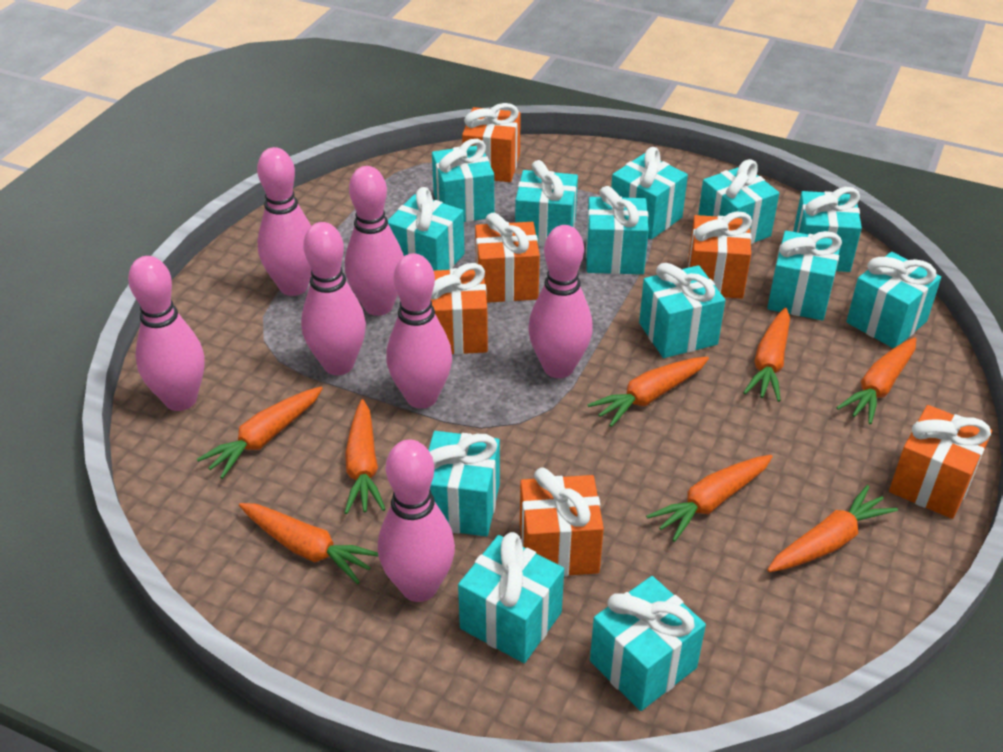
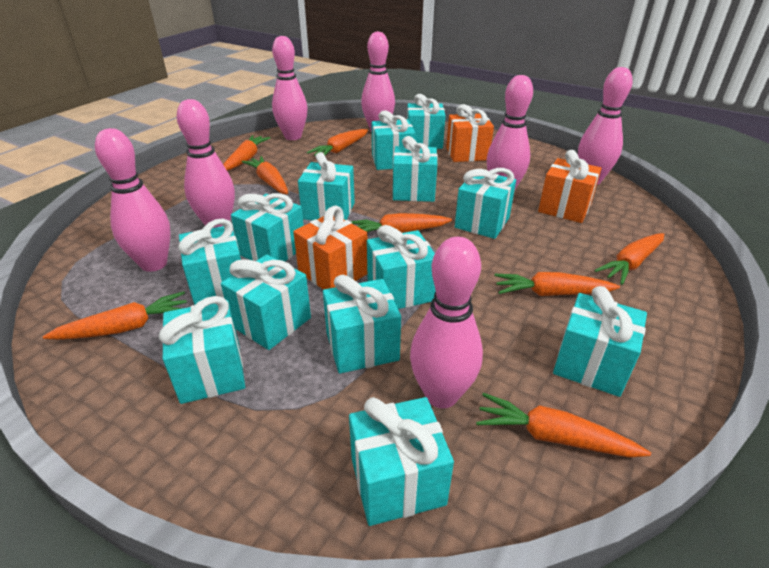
orange gift: [431,263,488,355] [462,103,521,182] [475,213,540,303] [520,467,604,577] [688,211,752,299] [889,405,992,519] = 6 -> [293,206,367,290] [446,104,494,162] [538,150,602,223] = 3

